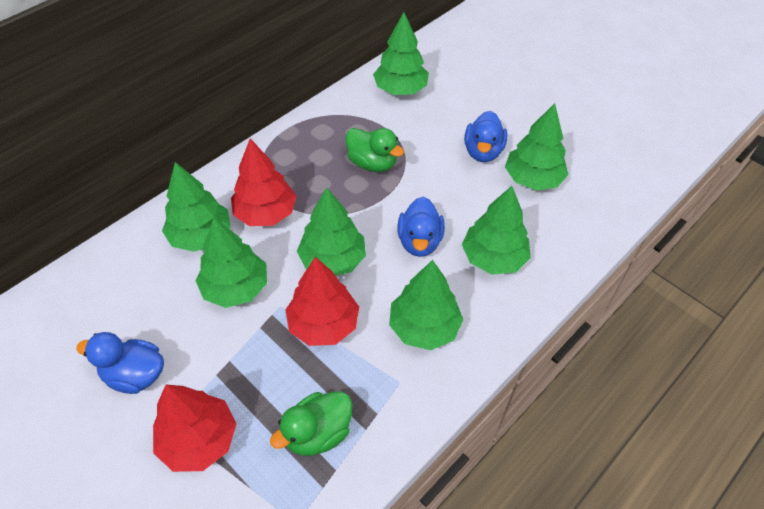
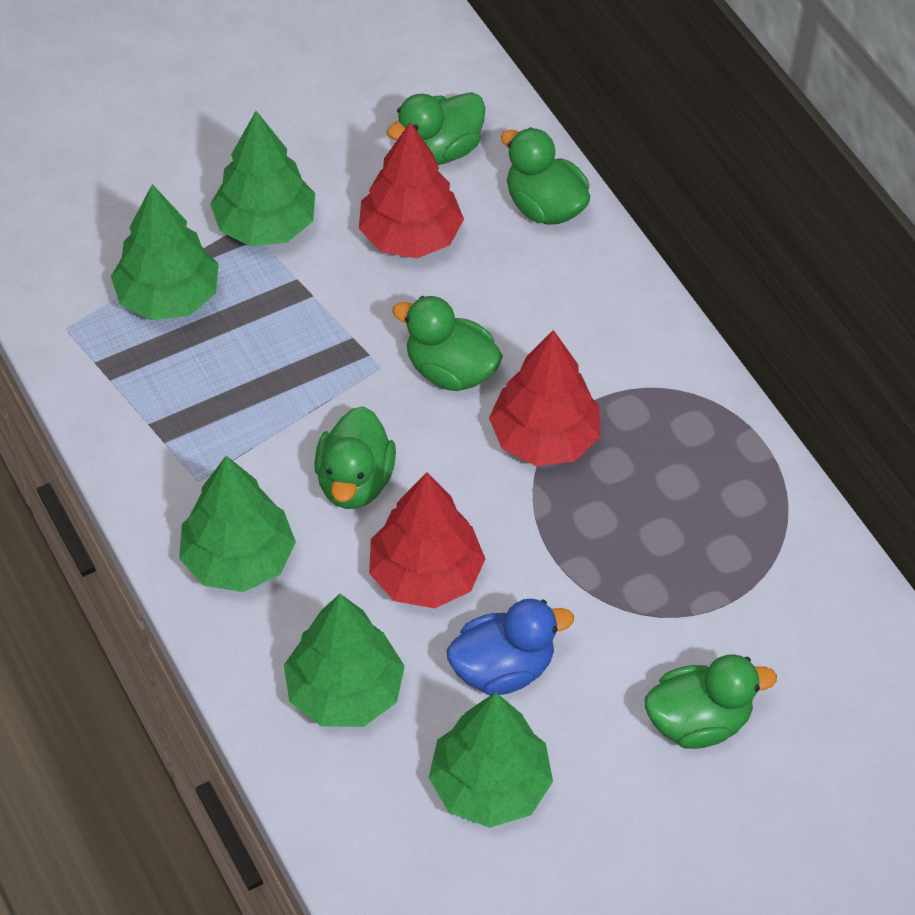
blue duck: [76,332,164,394] [397,197,445,257] [464,111,508,162] = 3 -> [447,599,574,696] = 1
green duck: [270,391,352,456] [346,128,404,172] = 2 -> [314,406,396,509] [387,92,485,165] [392,296,503,391] [501,127,590,225] [645,654,777,749] = 5
green tree: [162,162,231,252] [196,218,267,308] [297,187,366,276] [373,12,429,95] [389,260,463,350] [462,186,531,275] [505,103,568,190] = 7 -> [111,184,219,320] [179,456,296,592] [210,111,315,246] [284,594,405,727] [429,692,553,828] = 5

